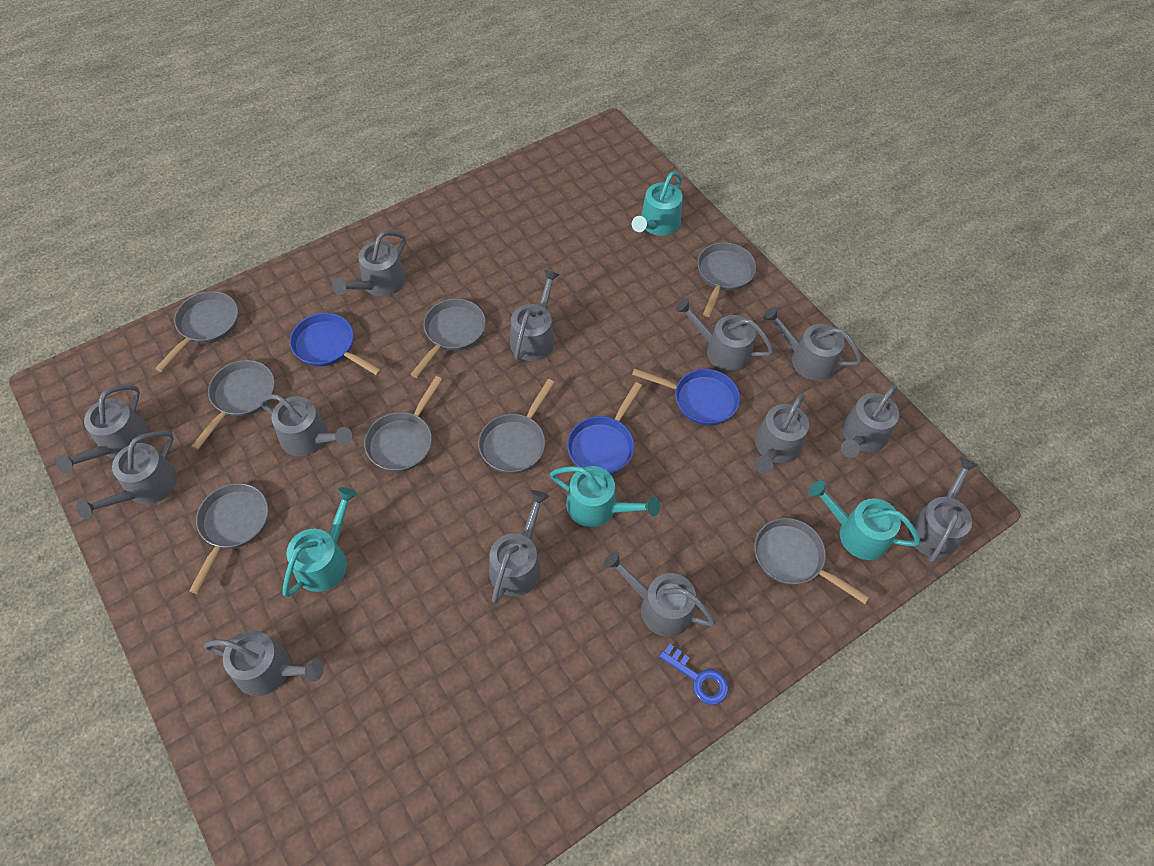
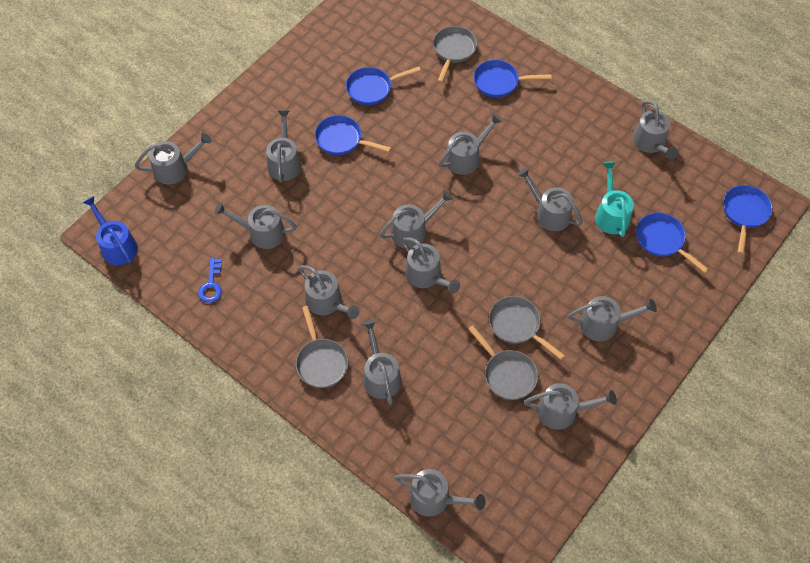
blue pan: [290,313,382,375] [567,382,642,475] [632,368,740,426] = 3 -> [315,115,391,155] [346,67,421,105] [474,60,551,98] [636,213,709,274] [723,185,773,254] = 5
blue watering can: none = 0 -> [83,196,138,265] = 1
grey pan: [155,291,238,372] [189,483,268,594] [191,360,275,450] [364,376,443,472] [410,298,486,378] [478,379,555,474] [697,242,756,317] [754,518,869,604] = 8 -> [296,306,349,388] [433,26,477,83] [468,325,538,400] [489,296,565,360] = 4
turquoise watering can: [282,487,357,597] [550,466,660,527] [632,171,683,236] [809,480,921,560] = 4 -> [595,161,634,237] = 1

